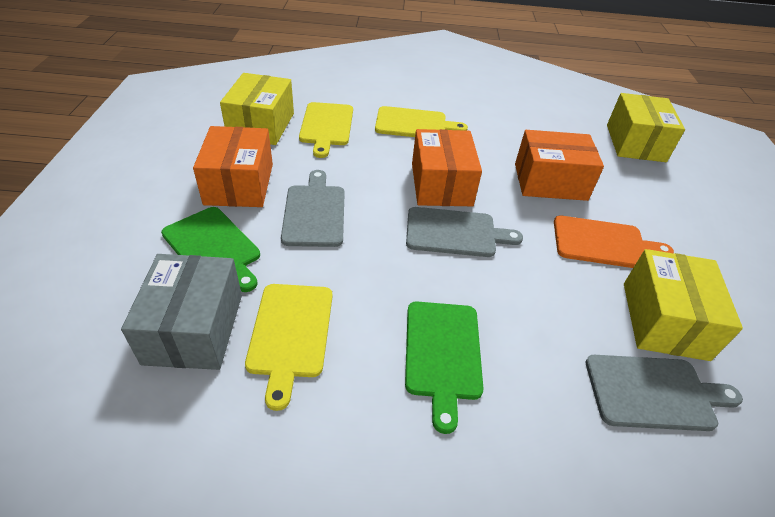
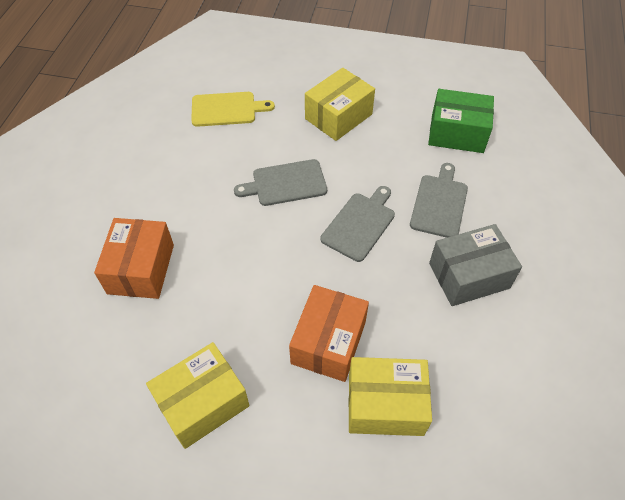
green box: none = 0 -> [428,89,494,153] = 1
green cutting board: [161,207,260,292] [405,301,484,434] = 2 -> none = 0
orange box: [193,126,273,207] [412,129,482,206] [515,130,604,201] = 3 -> [94,218,174,299] [289,285,369,382] = 2
orange cutting board: [554,215,674,268] = 1 -> none = 0
yellow cutting board: [245,284,332,411] [299,102,353,158] [375,106,468,137] = 3 -> [191,92,275,127] = 1

